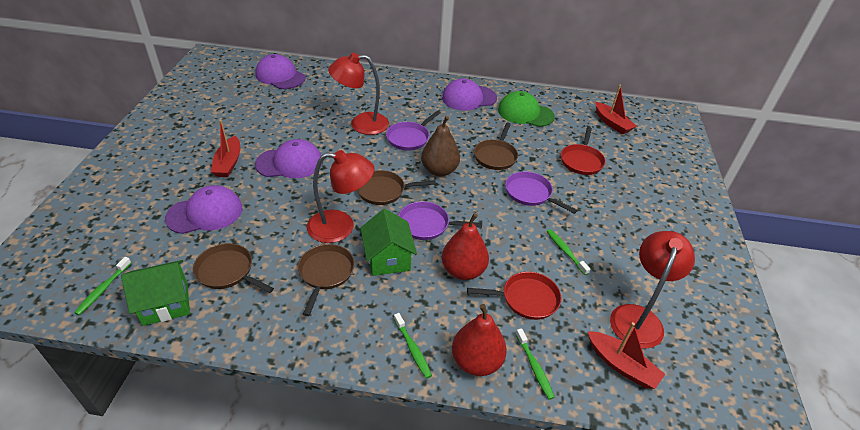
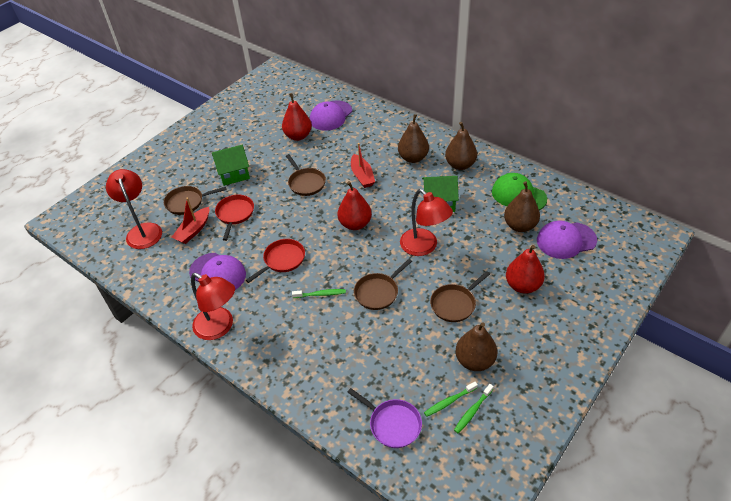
brown pear: [421,116,460,177] = 1 -> [398,114,429,163] [445,122,477,170] [456,322,497,371] [504,181,540,232] = 4
green toothbrush: [74,257,131,315] [394,313,432,379] [516,328,555,400] [547,229,590,275] = 4 -> [292,289,346,298] [424,382,478,417] [454,384,494,433] = 3
purple cap: [165,185,242,234] [255,139,322,178] [256,54,306,89] [442,79,497,110] = 4 -> [189,253,246,290] [310,100,352,131] [537,220,597,259] = 3
purple pan: [386,110,441,151] [398,201,482,240] [505,171,577,214] = 3 -> [348,388,422,448] = 1
red boat: [211,120,240,177] [588,322,665,389] [595,85,637,134] = 3 -> [171,198,209,244] [351,143,375,188] = 2
red pear: [442,213,489,280] [452,304,507,376] = 2 -> [282,93,312,141] [338,181,372,230] [506,245,545,294] = 3

